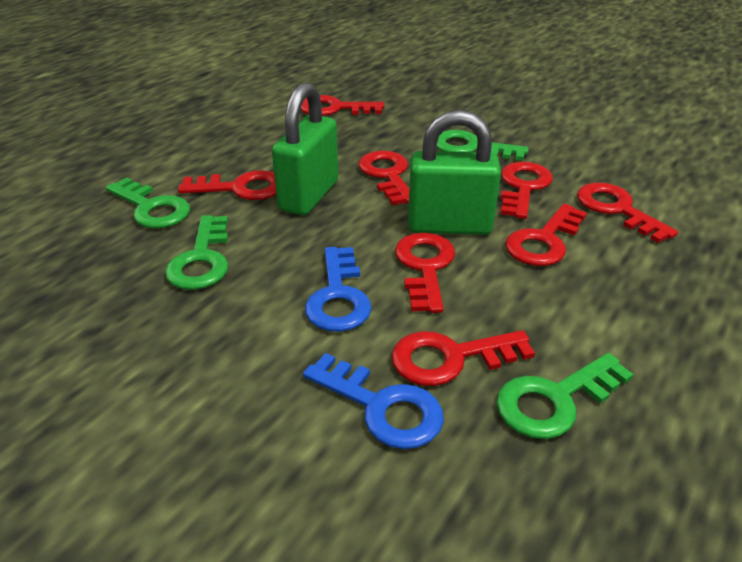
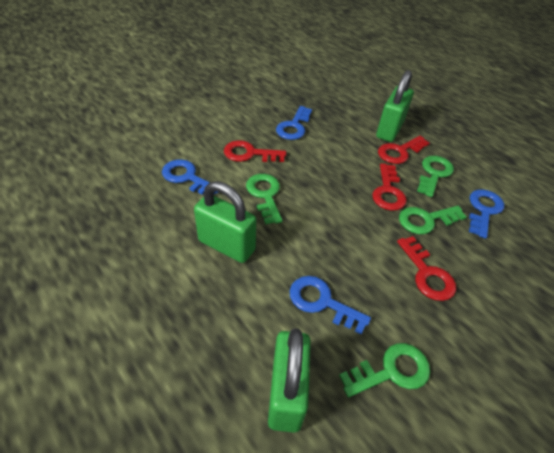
blue key: [303,353,444,449] [305,247,372,332] = 2 -> [162,159,218,195] [276,106,312,140] [290,276,371,334] [469,189,504,239] = 4
green padlock: [272,83,339,215] [408,110,501,235] = 2 -> [194,181,256,263] [268,328,311,432] [376,70,414,142] = 3
red key: [178,170,276,200] [300,95,384,116] [359,151,409,205] [391,330,535,386] [395,233,455,313] [501,162,553,219] [505,204,587,266] [577,183,678,243] = 8 -> [224,140,286,162] [372,163,407,211] [378,136,430,164] [397,236,456,301] = 4

